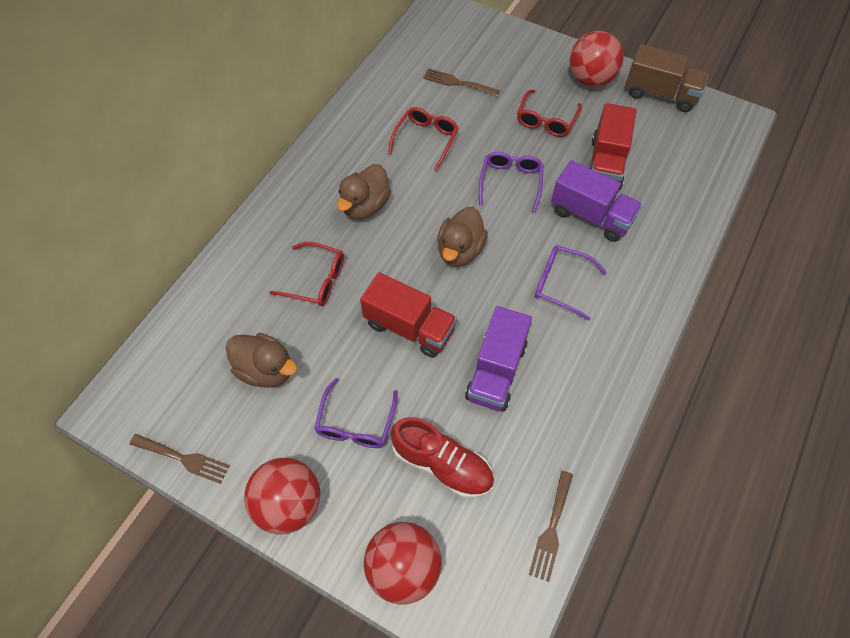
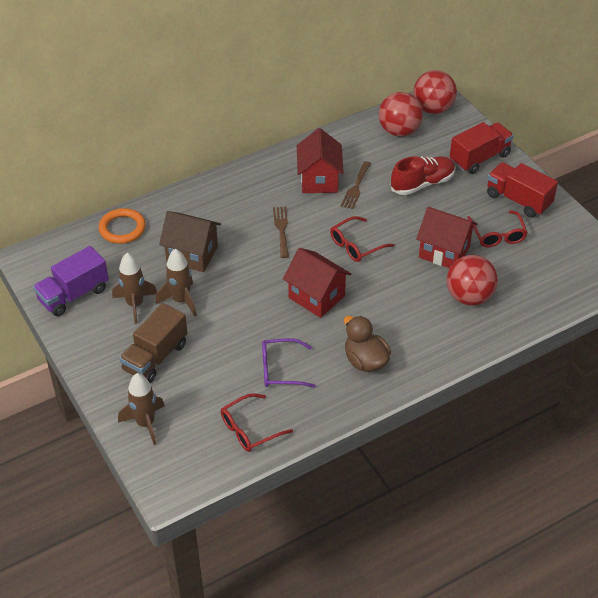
brown duck: [226,333,297,388] [337,164,391,219] [437,207,488,267] = 3 -> [344,316,391,372] = 1
brown fork: [130,434,230,484] [423,68,500,97] [529,471,573,582] = 3 -> [273,207,289,258] [341,161,371,209] = 2
brown house: none = 0 -> [159,211,221,272] = 1
brown rocket: none = 0 -> [112,253,157,324] [118,373,165,445] [156,249,197,316] = 3
orange ring: none = 0 -> [99,208,146,244] = 1
purple glasses: [314,378,398,448] [479,152,544,213] [535,245,607,321] = 3 -> [262,338,316,388] = 1
purple truck: [465,306,532,412] [551,160,642,242] = 2 -> [33,246,109,317] = 1
red house: none = 0 -> [283,248,351,318] [297,128,344,193] [416,207,478,268] = 3

